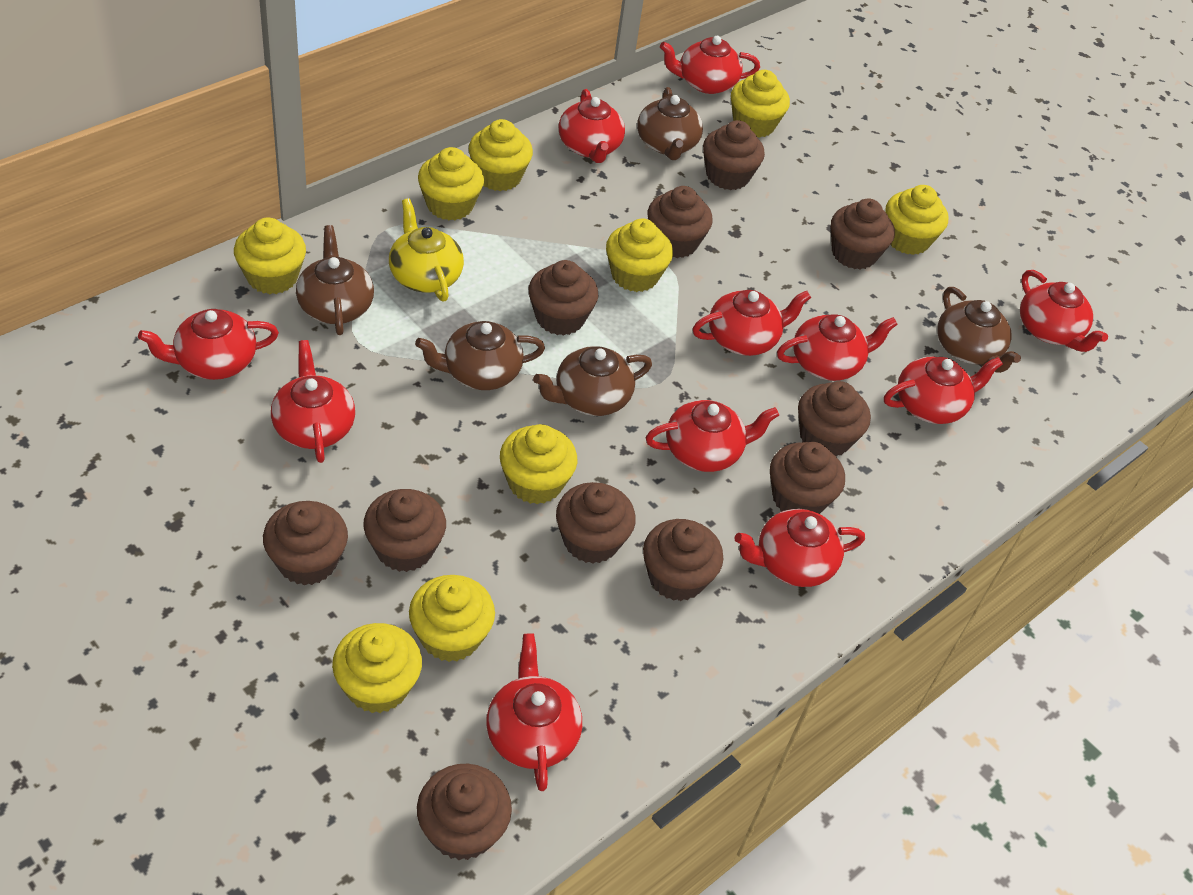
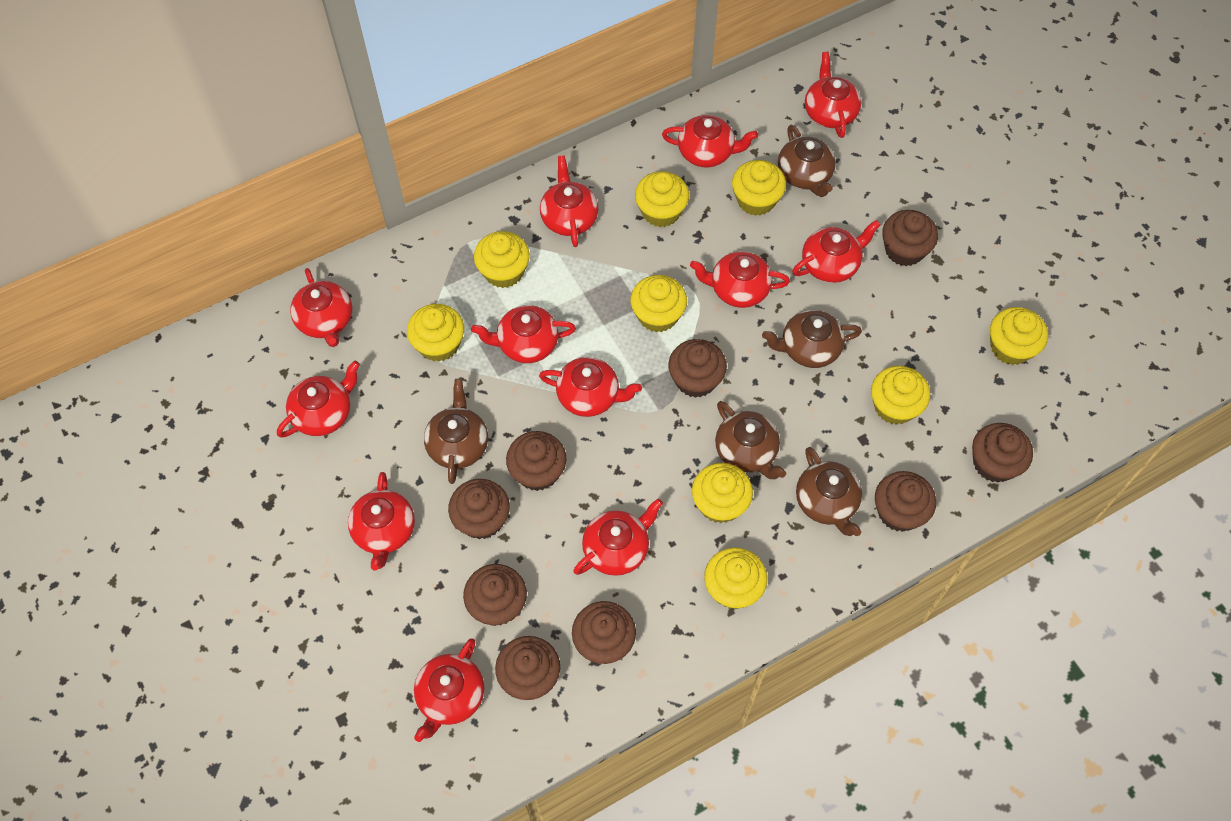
brown cupcake: [263,501,348,586] [363,489,446,572] [417,764,512,860] [529,260,598,336] [556,482,636,564] [643,519,724,601] [648,186,713,258] [703,120,765,190] [770,442,845,514] [798,381,871,456] [831,199,895,270] = 11 -> [448,479,510,539] [463,564,527,626] [495,636,560,700] [506,431,566,491] [572,601,636,664] [668,339,727,398] [875,471,936,532] [883,210,938,266] [972,423,1033,483] = 9
red teapot: [138,309,279,380] [271,340,355,463] [486,633,582,791] [559,89,625,163] [646,400,779,472] [660,36,760,94] [693,290,811,356] [734,509,865,587] [777,314,898,381] [884,356,1003,424] [1020,270,1108,352] = 11 -> [277,360,360,438] [290,268,352,347] [348,472,415,570] [414,638,484,742] [471,305,576,363] [539,357,642,417] [540,156,598,247] [573,499,663,576] [662,115,758,167] [690,251,790,308] [792,220,880,283] [805,52,861,138] = 12
yellow teapot: [389,198,464,301] = 1 -> none = 0

